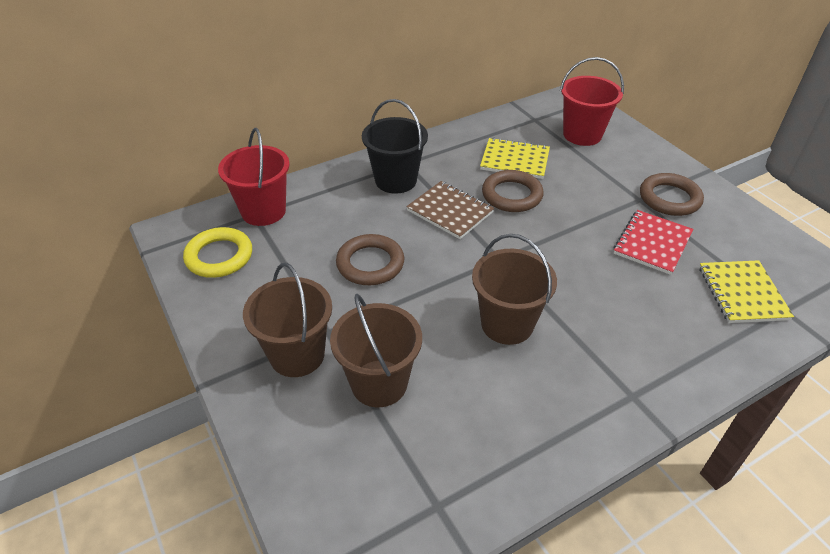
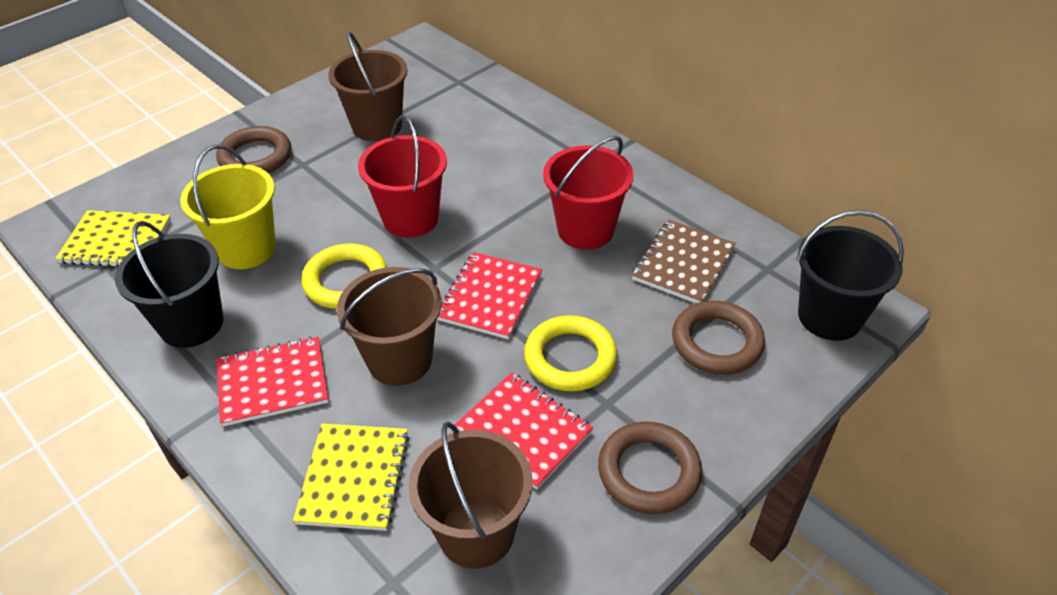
black bucket: [362,99,428,194] = 1 -> [115,221,223,348] [797,210,904,341] = 2
red notebook: [614,210,693,275] = 1 -> [217,336,329,427] [437,252,542,339] [454,373,593,490] = 3
yellow bucket: none = 0 -> [180,145,276,269] = 1
yellow ring: [183,227,252,278] = 1 -> [302,243,387,309] [524,315,617,391] = 2

